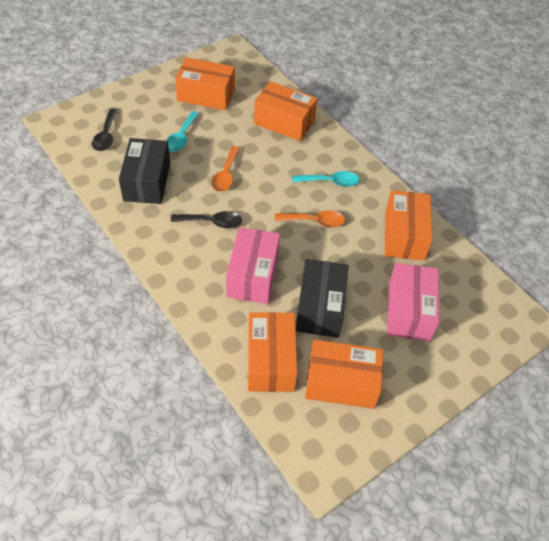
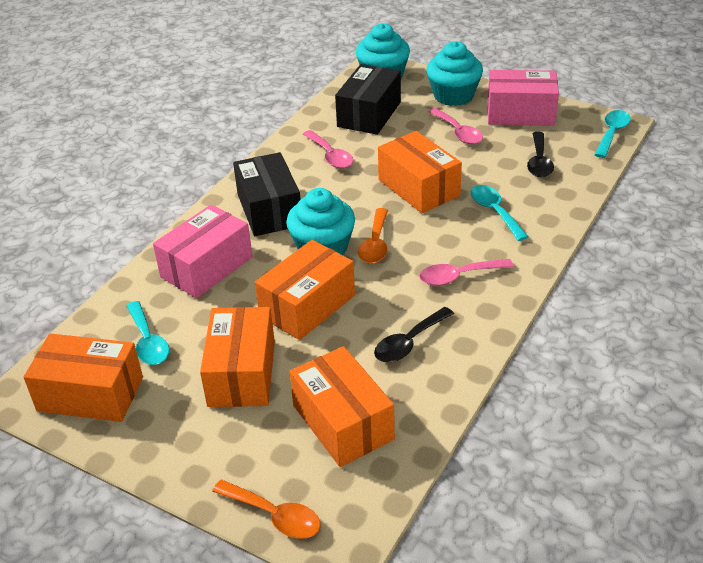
pink spoon: none = 0 -> [303,130,353,168] [419,259,514,286] [428,108,483,144] = 3
turquoise cupcake: none = 0 -> [286,188,355,255] [356,23,410,78] [427,41,483,106] = 3
turquoise spoon: [166,111,199,152] [292,171,360,187] = 2 -> [126,301,169,365] [471,185,529,241] [594,110,631,158] = 3

